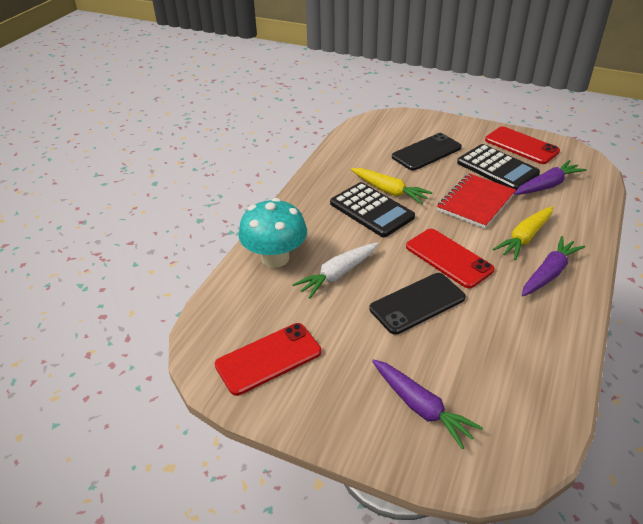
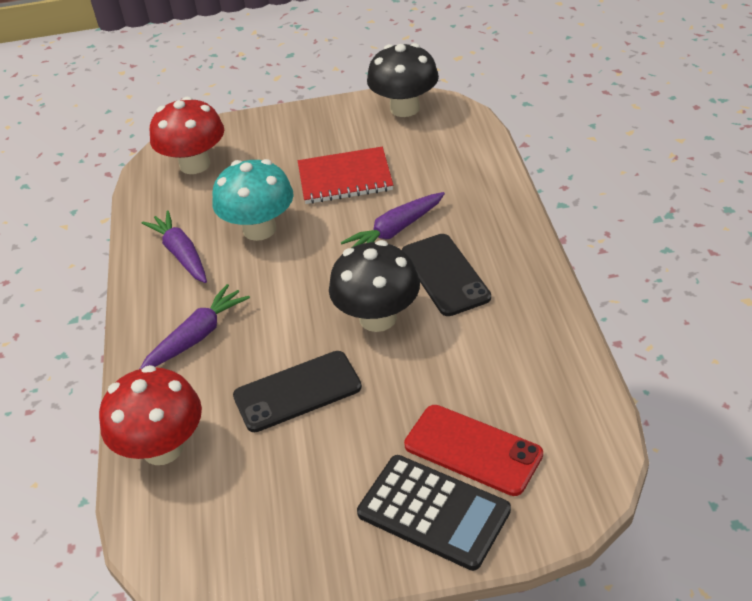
black calculator: [330,182,415,237] [457,144,540,190] = 2 -> [357,455,511,571] = 1
black mushroom: none = 0 -> [329,240,420,332] [367,43,439,117] = 2
red mushroom: none = 0 -> [99,365,202,465] [150,97,224,174] = 2
red phone: [215,323,322,396] [406,229,494,288] [485,126,560,164] = 3 -> [404,405,543,496] = 1
white carrot: [292,243,378,299] = 1 -> none = 0
yellow carrot: [351,168,433,204] [493,207,553,260] = 2 -> none = 0

